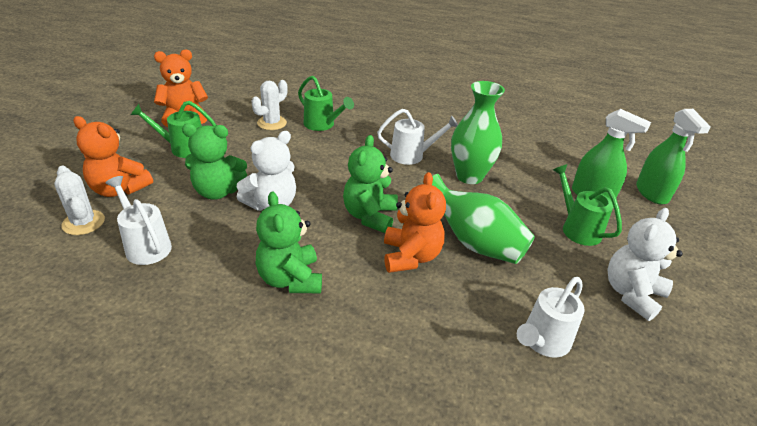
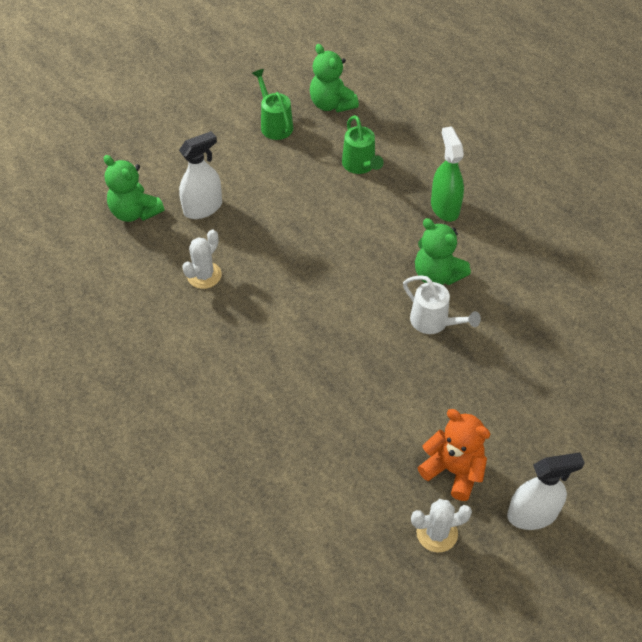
green spray bottle: [572,109,651,201] [636,109,711,205] = 2 -> [431,126,464,222] = 1
green vase: [432,174,535,264] [451,81,505,184] = 2 -> none = 0
green watering can: [131,101,216,158] [298,76,354,131] [553,164,622,246] = 3 -> [252,69,293,140] [342,115,384,174] = 2
orange teddy bear: [73,116,153,197] [154,49,208,127] [384,172,446,273] = 3 -> [418,409,490,501] = 1
white spray bottle: none = 0 -> [179,131,222,219] [507,452,585,530] = 2
white teddy bear: [236,131,296,211] [607,208,683,321] = 2 -> none = 0
white watering can: [106,176,172,265] [377,109,458,165] [517,277,585,357] = 3 -> [403,275,481,334] = 1

